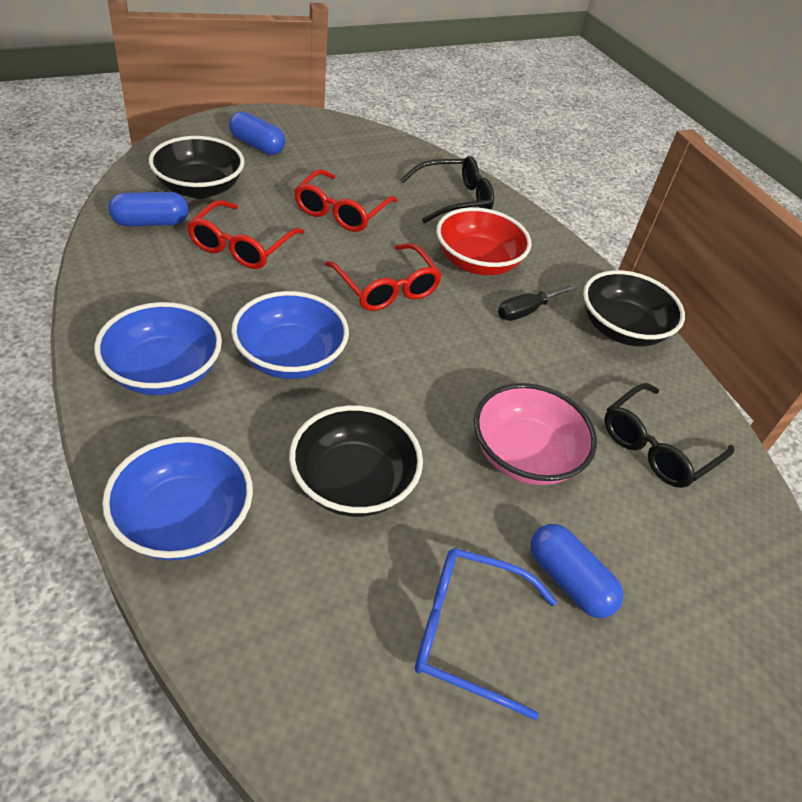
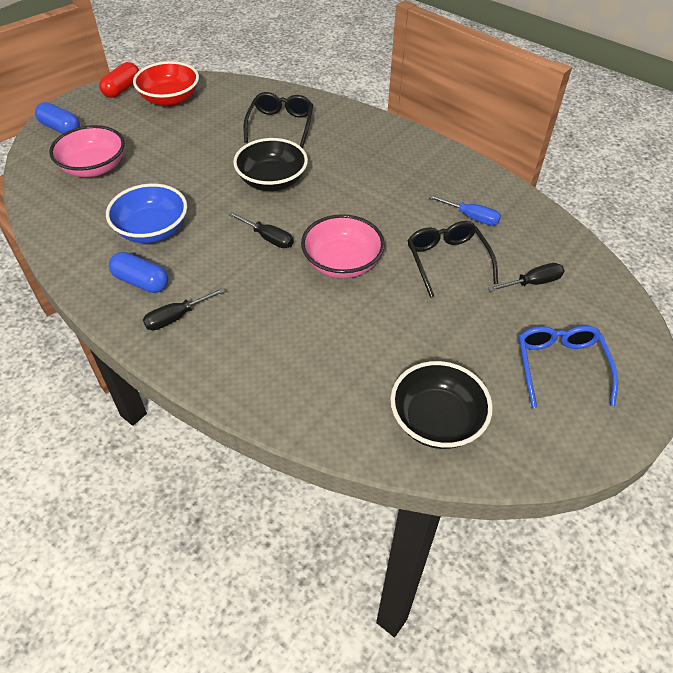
black bowl: [149,136,245,199] [289,405,423,517] [583,270,685,347] = 3 -> [233,138,308,191] [390,361,493,449] = 2
black screwdriver: [498,284,578,321] = 1 -> [143,288,225,330] [228,212,294,248] [488,263,565,292] = 3
blue bowl: [94,302,222,395] [102,437,253,561] [231,291,349,379] = 3 -> [106,183,187,243] = 1
blue capsule: [109,192,189,226] [229,111,285,155] [530,524,623,618] = 3 -> [35,102,80,134] [109,252,168,293] = 2
blue screwdriver: none = 0 -> [428,195,501,225] = 1
pink bowl: [474,383,597,485] = 1 -> [49,125,125,177] [301,214,385,279] = 2
red capsule: none = 0 -> [99,62,139,98] = 1
red glasses: [187,200,305,269] [294,169,398,232] [325,243,442,311] = 3 -> none = 0

